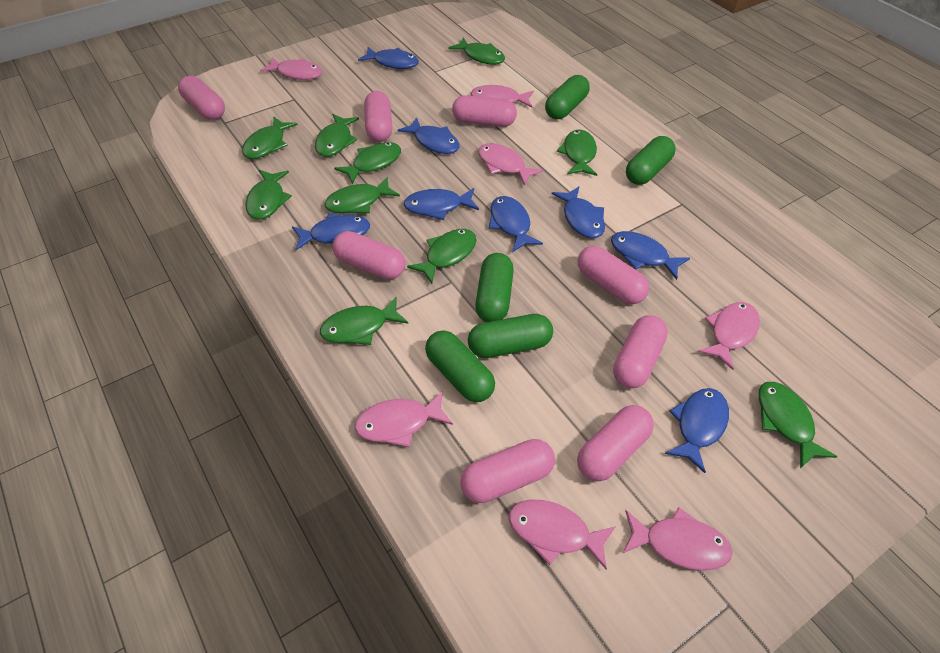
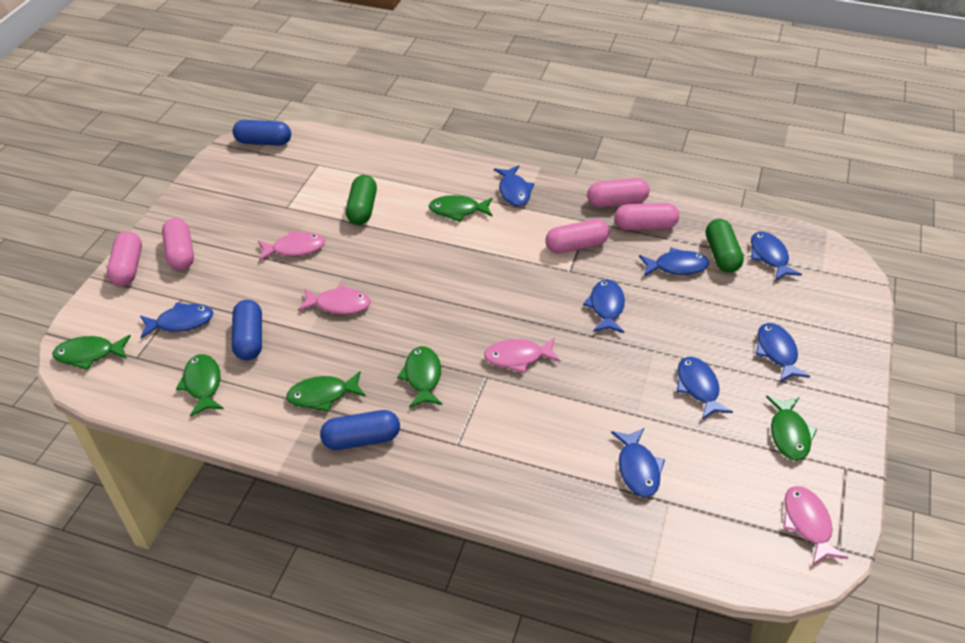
blue capsule: none = 0 -> [232,300,262,360] [233,120,291,146] [320,410,400,450] = 3
green capsule: [425,330,495,402] [468,314,553,358] [475,253,514,322] [545,75,590,119] [626,136,676,185] = 5 -> [346,175,377,225] [706,219,744,273] = 2
green fish: [242,116,298,159] [245,170,292,220] [315,114,359,157] [320,297,408,345] [324,177,400,213] [334,142,401,184] [407,229,477,284] [448,38,505,65] [557,129,597,176] [759,382,837,468] = 10 -> [52,335,131,370] [176,354,224,417] [286,371,366,412] [397,346,442,408] [429,195,493,222] [766,396,817,460] = 6
pink capsule: [178,76,225,120] [332,231,405,279] [364,91,392,142] [452,95,517,127] [460,439,555,503] [577,246,649,304] [577,405,654,481] [613,315,668,388] = 8 -> [107,231,142,286] [162,218,194,270] [545,219,609,254] [587,178,650,207] [614,203,679,231] = 5
pink fish: [260,57,322,80] [354,390,453,447] [470,85,534,108] [478,143,543,186] [509,500,616,569] [622,507,733,571] [698,302,760,370] = 7 -> [258,230,325,261] [298,284,371,314] [484,337,560,373] [783,486,848,565] = 4

